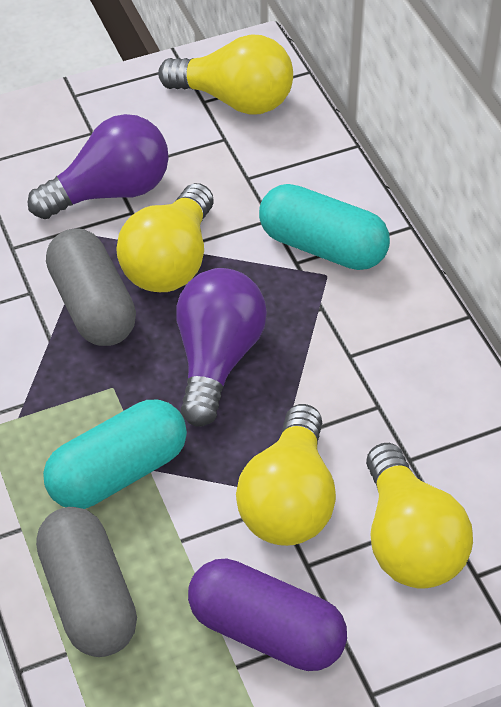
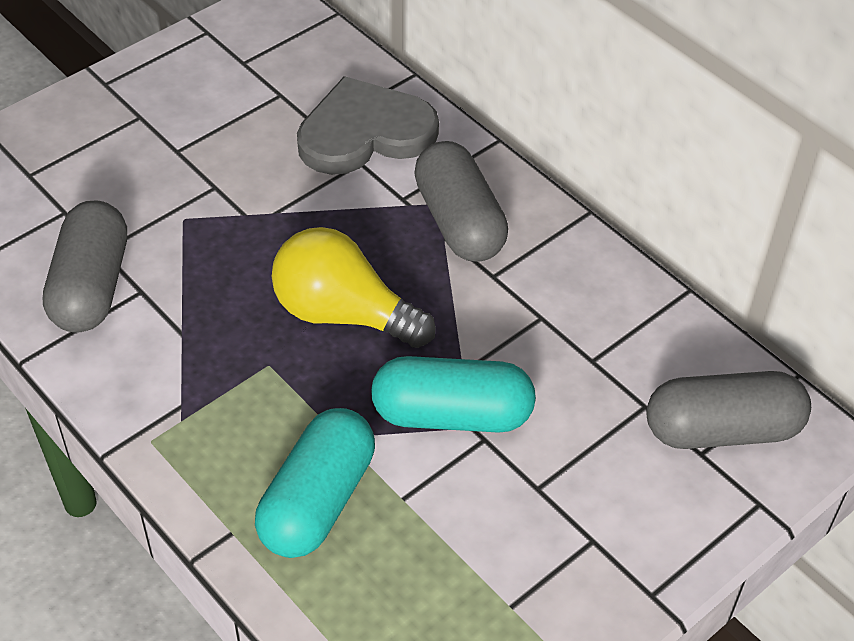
grey capsule: [36,507,137,657] [46,228,136,346] = 2 -> [43,200,127,333] [414,141,508,261] [647,371,811,449] = 3
grey heart: none = 0 -> [297,76,439,175] = 1
purple capsule: [188,558,347,671] = 1 -> none = 0
purple light bulb: [28,114,169,219] [176,268,267,427] = 2 -> none = 0
yellow light bulb: [116,183,214,292] [158,34,293,115] [236,404,336,546] [366,443,473,589] = 4 -> [272,227,436,348] = 1

